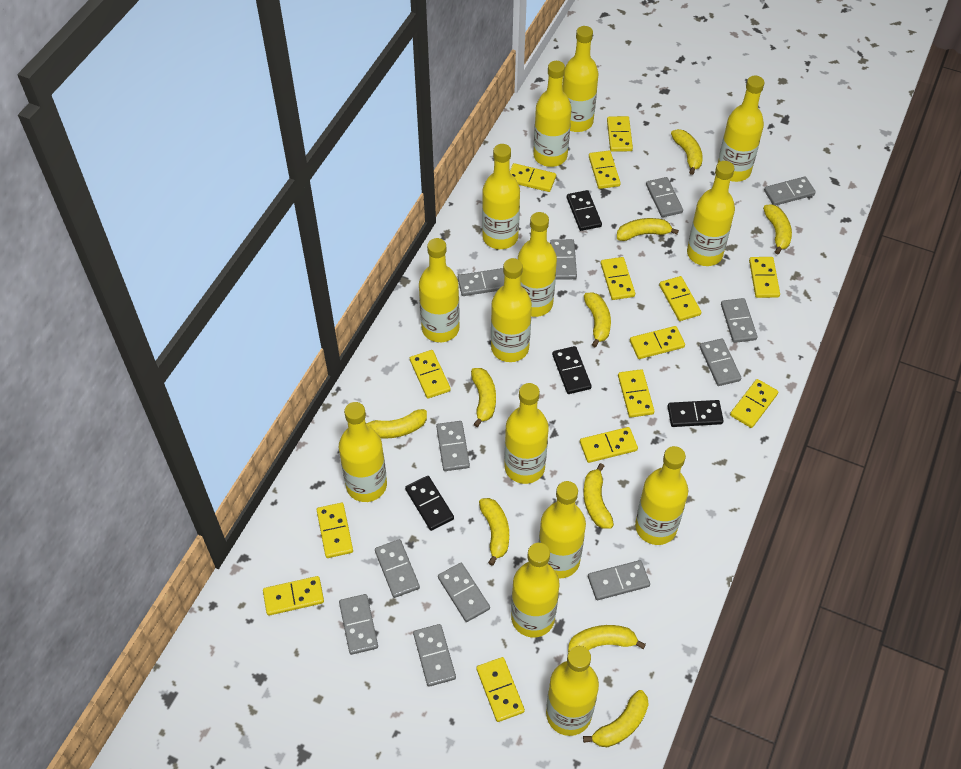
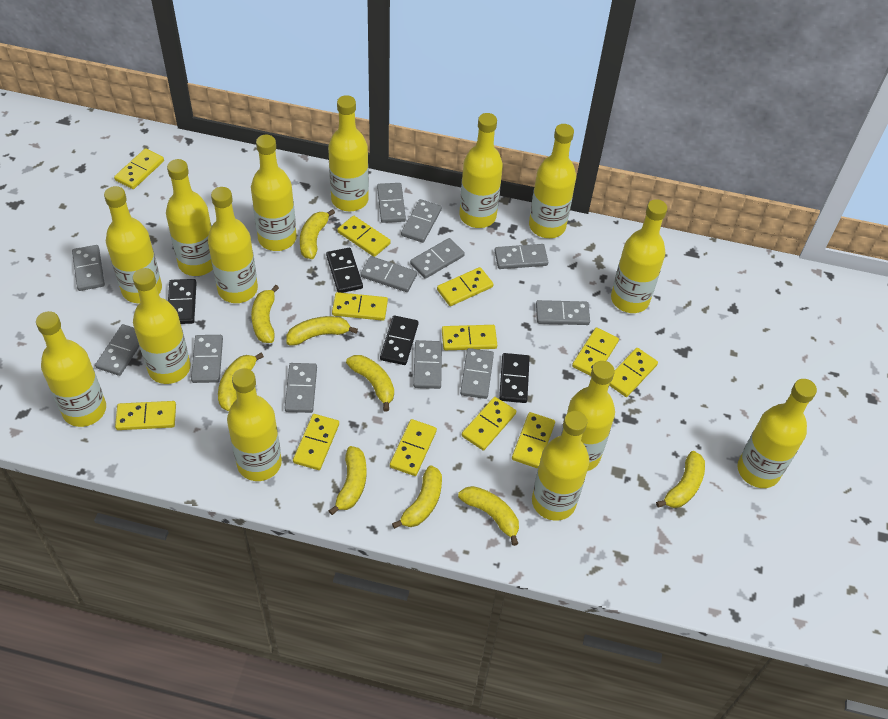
yellow banana: [366,409,427,438] [471,368,496,427] [479,498,509,566] [568,625,646,652] [583,690,649,747] [584,292,611,347] [584,463,614,529] [617,218,679,241] [671,129,703,175] [763,204,792,255] = 10 -> [218,352,264,411] [251,285,279,343] [286,316,358,345] [300,209,335,259] [329,446,367,515] [346,355,394,411] [392,465,442,529] [458,486,519,546] [656,451,705,508] = 9
yellow domino: [263,576,324,616] [317,503,353,558] [410,350,451,399] [476,657,525,722] [510,163,556,192] [580,427,638,463] [589,151,621,189] [601,257,635,300] [607,116,633,152] [618,369,654,418] [630,326,685,359] [659,276,701,321] [730,379,778,428] [749,257,780,298] = 14 -> [114,148,164,189] [115,401,176,430] [293,414,339,470] [332,292,388,321] [337,216,391,257] [390,419,437,476] [437,267,493,306] [442,325,497,350] [462,397,516,450] [512,412,555,468] [572,328,619,376] [609,348,658,397] = 12

